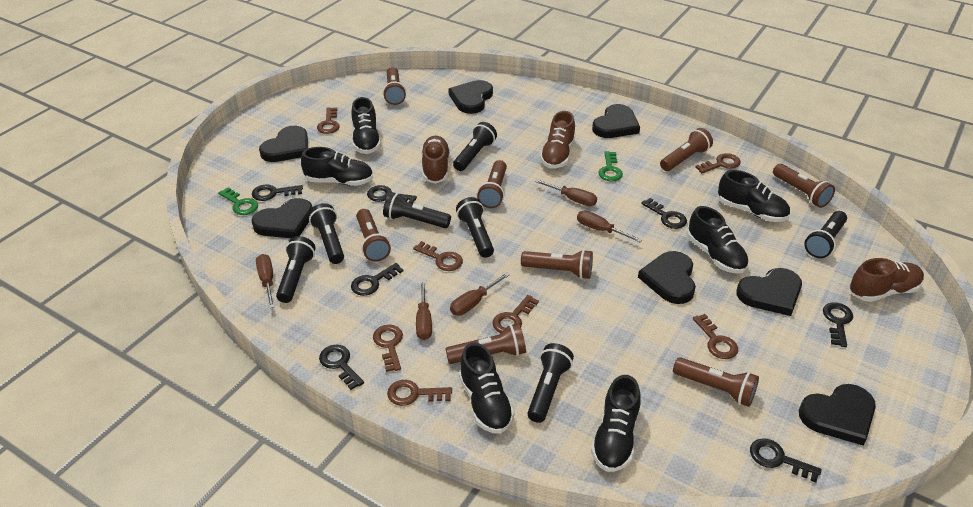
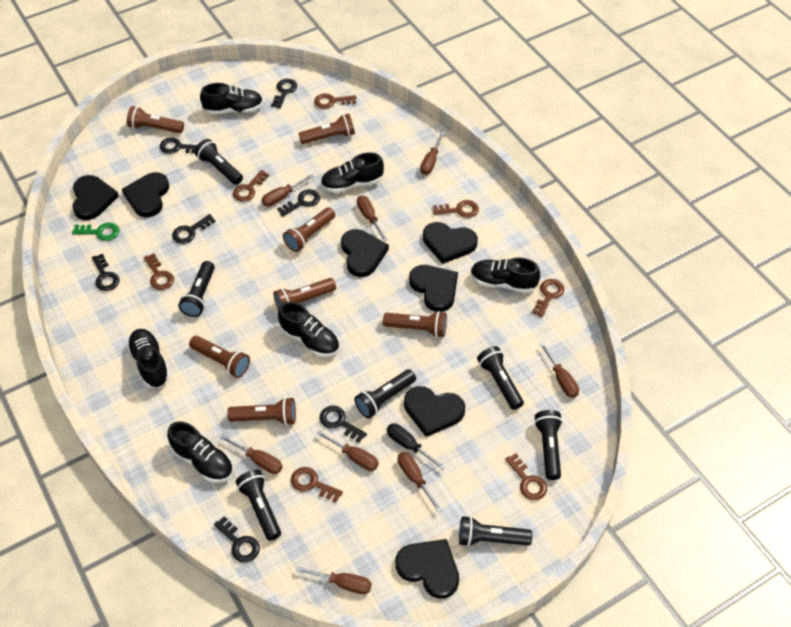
black screwdriver: none = 0 -> [387,423,445,470] = 1
brown flashlight: [356,209,391,262] [383,67,406,105] [445,323,526,364] [477,160,507,208] [521,249,593,279] [660,128,713,171] [673,357,759,407] [773,164,835,208] = 8 -> [127,106,184,133] [189,336,250,378] [227,397,296,425] [274,278,336,310] [283,207,335,252] [299,114,355,144] [383,311,447,337] = 7
brown screwdriver: [256,254,274,308] [416,280,432,340] [450,272,510,316] [535,179,597,206] [577,211,642,242] = 5 -> [221,435,282,474] [262,174,314,207] [296,566,372,594] [316,430,379,471] [357,196,387,241] [398,452,442,512] [420,132,445,175] [540,342,579,398] = 8
brown shoe: [421,136,450,183] [540,111,575,169] [849,258,924,302] = 3 -> none = 0
green key: [218,187,258,215] [598,151,623,182] = 2 -> [72,223,119,241] = 1

